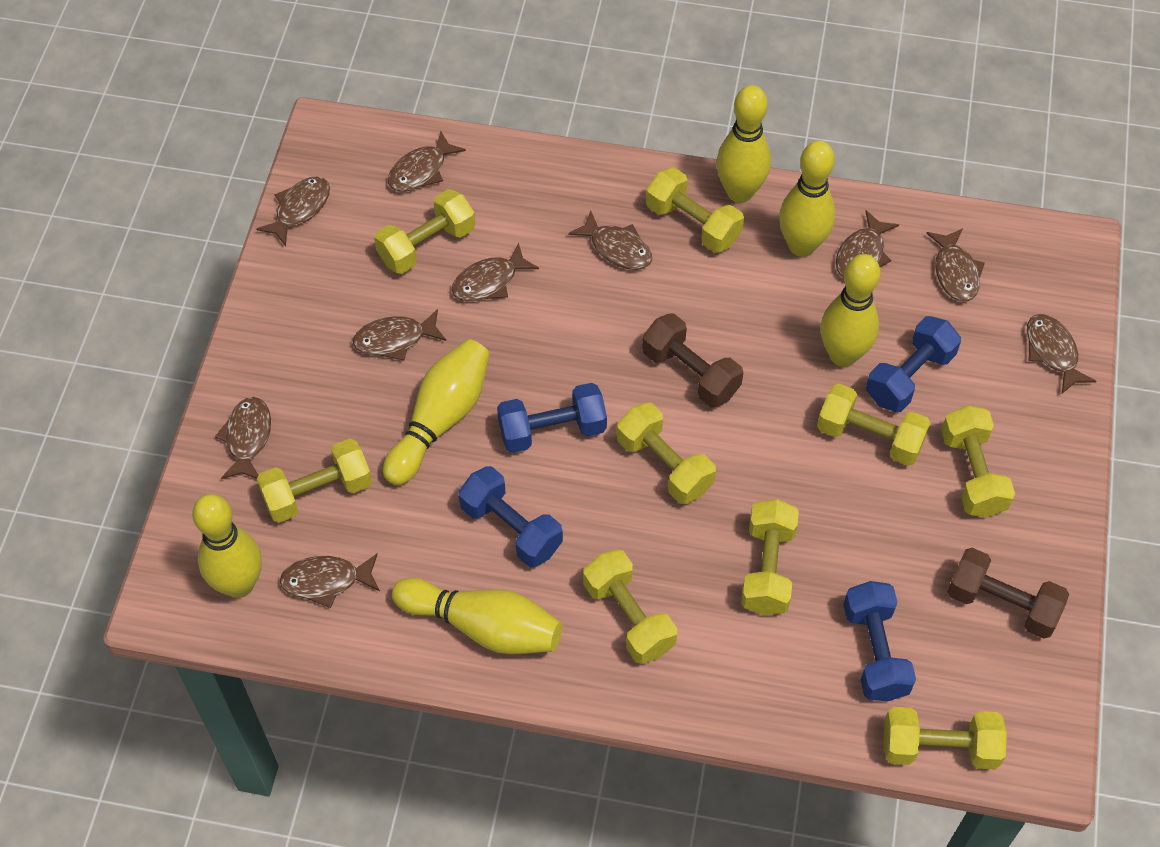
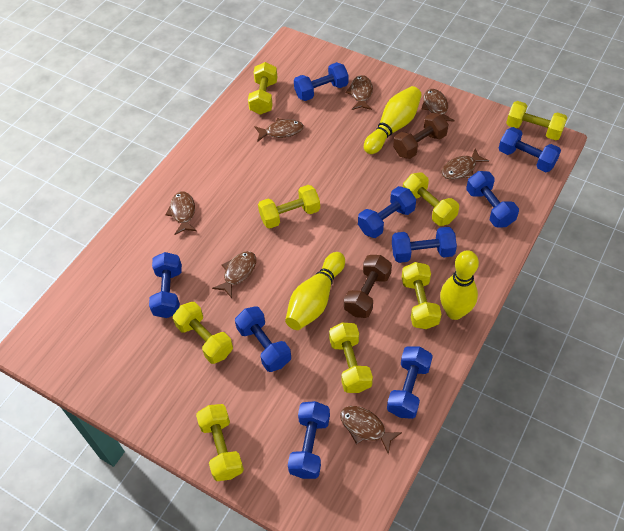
blue dumbbell: [458,466,563,567] [497,383,607,453] [843,581,916,702] [866,316,961,412] = 4 -> [149,252,182,318] [235,306,291,372] [288,401,330,479] [294,62,348,101] [358,186,416,238] [387,346,433,419] [392,227,457,263] [466,171,519,227] [498,127,561,172] = 9
brown fish: [215,397,271,479] [256,176,330,246] [280,554,380,608] [353,309,446,360] [388,131,466,192] [452,243,539,301] [568,211,652,270] [836,210,899,278] [926,228,985,302] [1027,314,1096,394] = 10 -> [165,191,197,235] [212,251,256,298] [254,118,304,142] [340,406,402,454] [345,75,373,110] [422,89,455,122] [441,148,489,180] = 7
yellow bowling pin: [192,494,262,598] [383,339,490,485] [392,578,562,654] [716,85,771,203] [779,141,835,257] [821,254,881,367] = 6 -> [285,252,345,330] [364,86,422,154] [440,250,479,320] = 3
yellow dumbbell: [257,438,372,523] [374,189,475,274] [583,550,677,664] [617,402,716,504] [646,167,744,253] [741,499,799,615] [817,384,930,466] [883,707,1007,769] [941,405,1015,517] = 9 -> [173,302,233,364] [196,404,244,481] [248,62,277,115] [258,185,320,229] [329,323,373,393] [401,262,442,329] [403,172,459,226] [506,101,567,140] = 8

